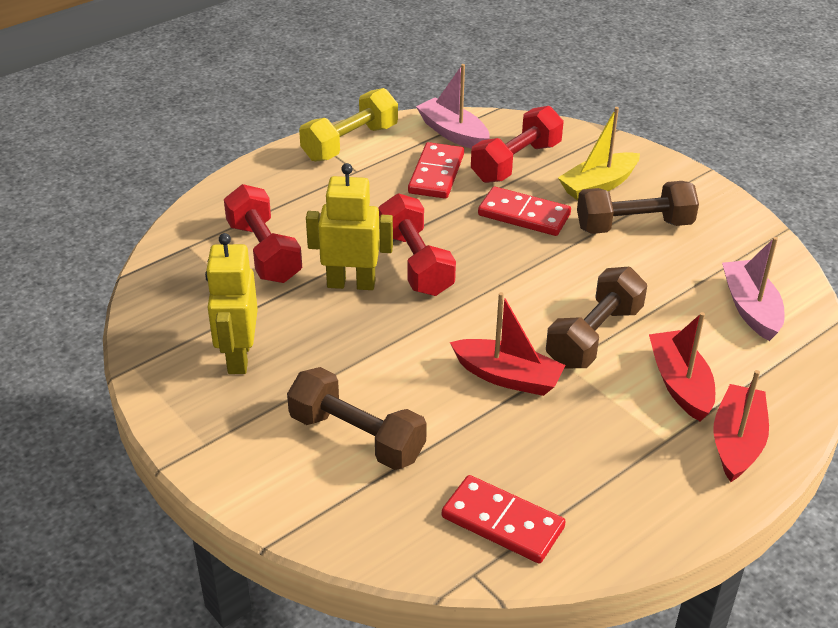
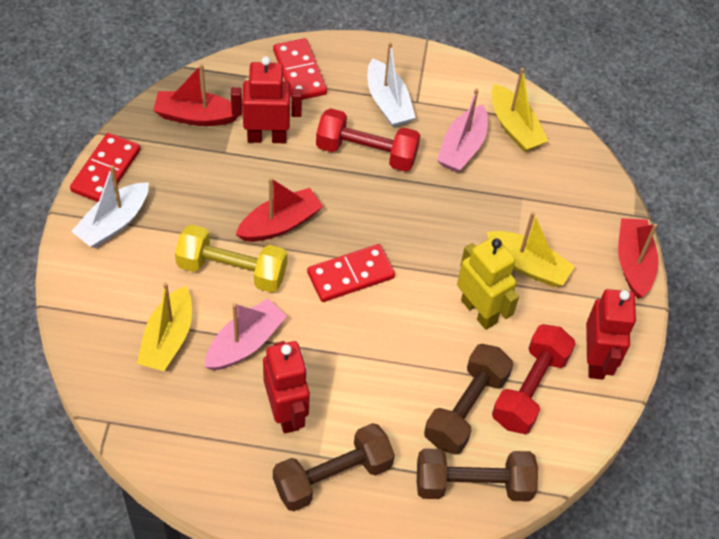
red dumbbell: [224,184,302,283] [378,193,456,296] [471,106,564,183] = 3 -> [316,108,420,172] [492,324,576,434] = 2
red robot: none = 0 -> [231,56,302,143] [263,341,310,434] [586,289,636,380] = 3
white boat: none = 0 -> [71,165,149,248] [367,42,416,127] = 2
yellow boat: [558,107,640,201] = 1 -> [137,282,192,371] [486,212,575,287] [491,68,548,152] = 3
yellow robot: [205,233,258,374] [306,163,393,290] = 2 -> [457,236,519,330] = 1

